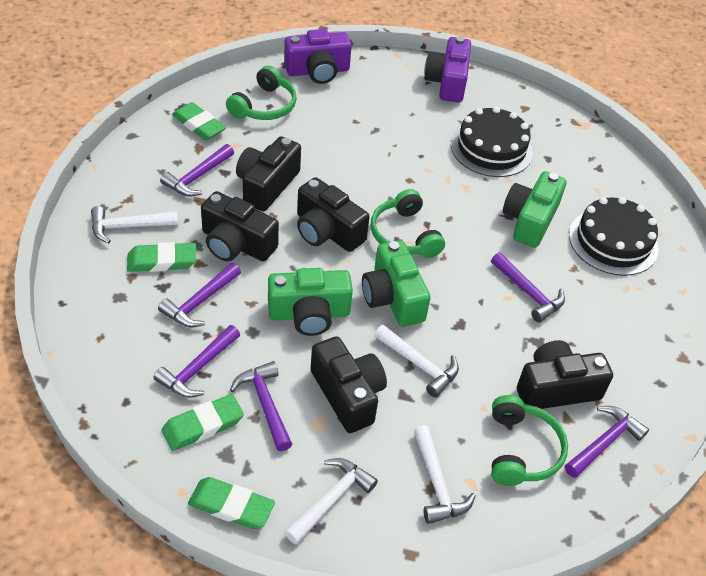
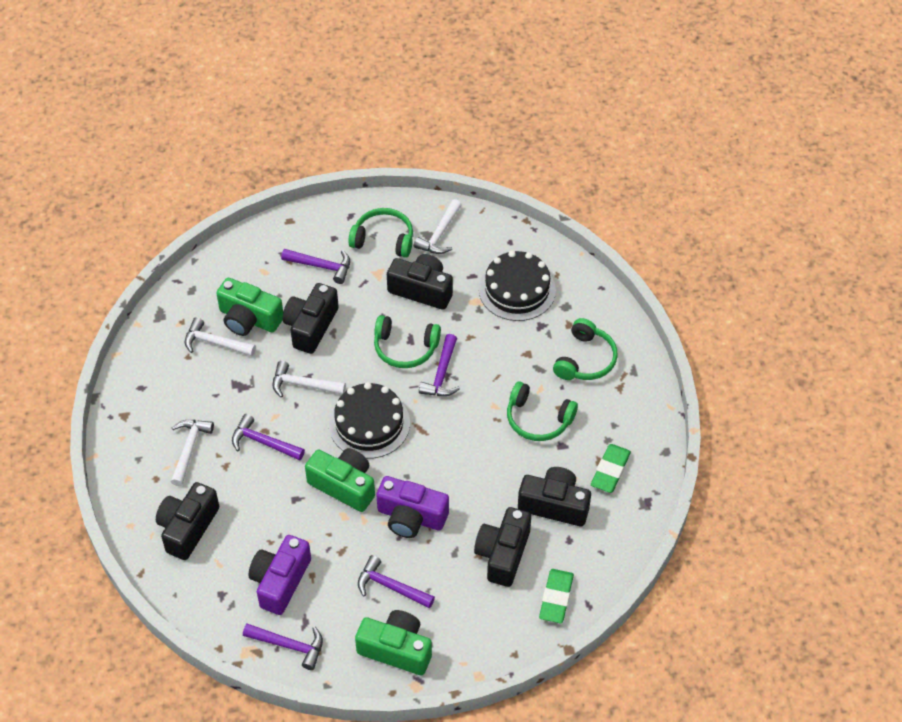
green eraser: [127,242,196,272] [162,394,244,451] [172,102,226,140] [188,477,275,529] = 4 -> [539,569,574,623] [591,444,631,493] = 2
green headphones: [226,66,297,120] [371,189,445,258] [491,395,568,486] = 3 -> [348,208,413,258] [374,315,441,368] [507,382,578,441] [553,318,618,380] = 4
purple hammer: [154,325,240,398] [158,263,241,327] [160,144,234,196] [230,361,292,451] [491,252,565,322] [565,406,649,478] = 6 -> [232,414,305,460] [243,624,323,670] [281,249,350,284] [358,555,435,608] [419,334,460,396] = 5

